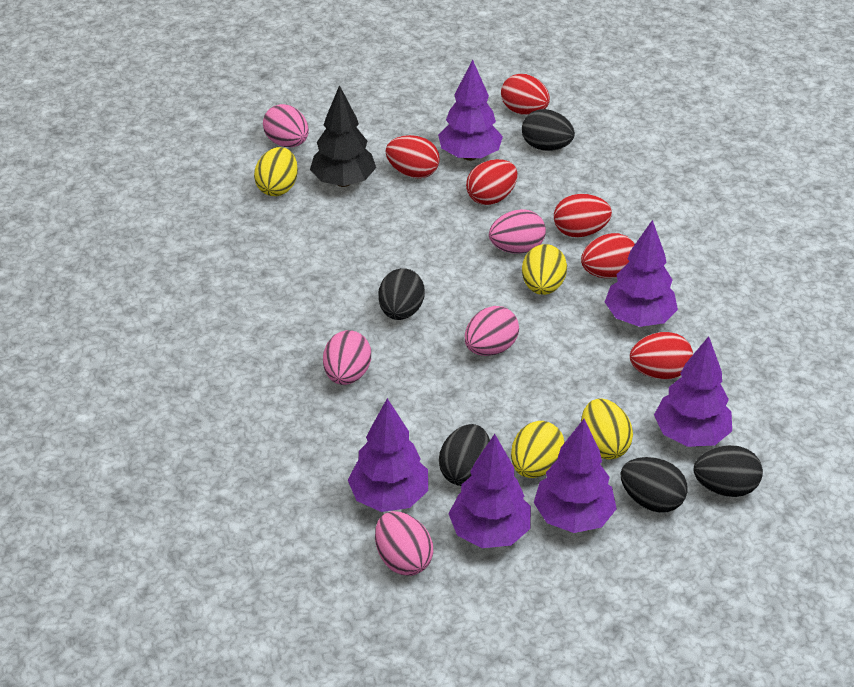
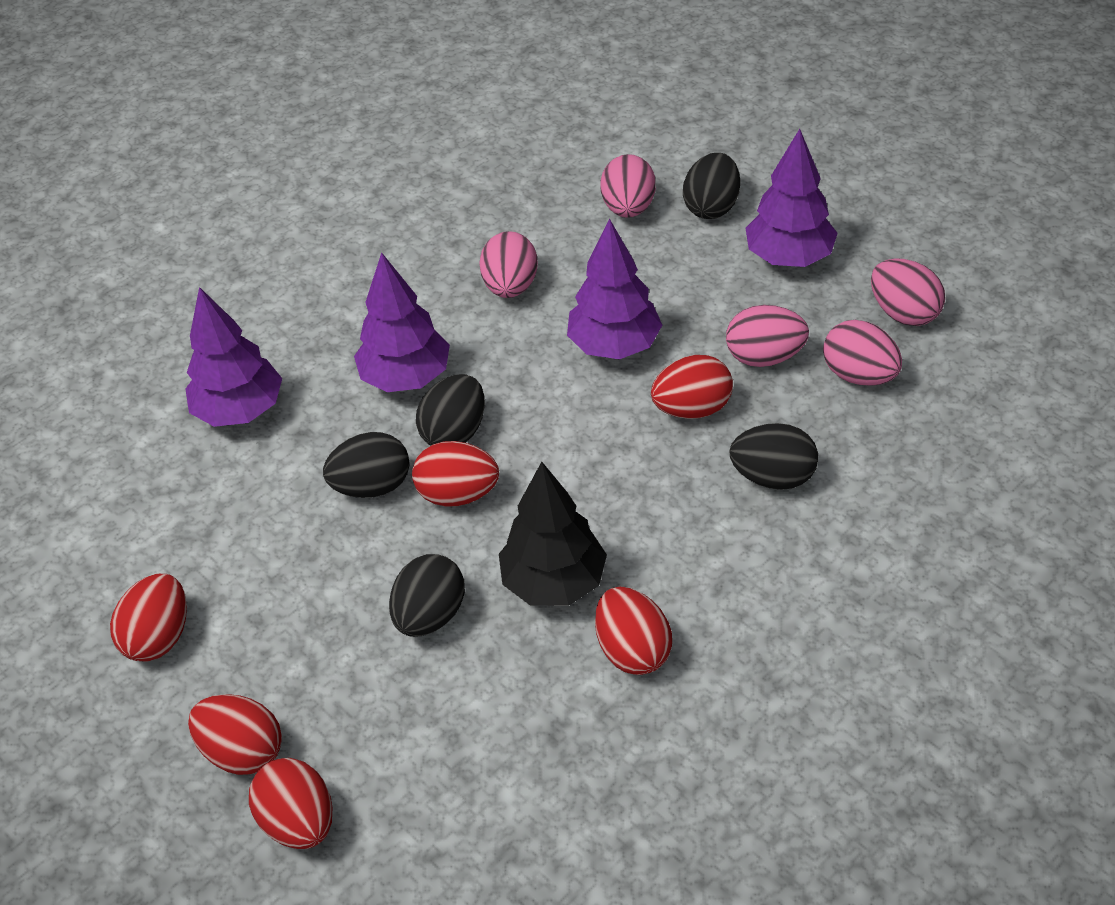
purple tree: [348,398,428,512] [438,59,503,161] [448,434,531,548] [534,419,617,533] [605,220,678,327] [654,336,732,447] = 6 -> [185,287,282,427] [354,252,450,392] [567,218,662,359] [745,129,838,267] = 4
yellow egg: [254,147,298,196] [511,421,565,478] [522,244,567,295] [581,398,633,460] = 4 -> none = 0

